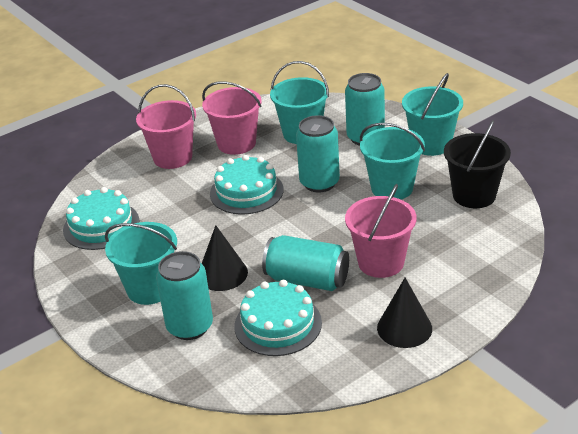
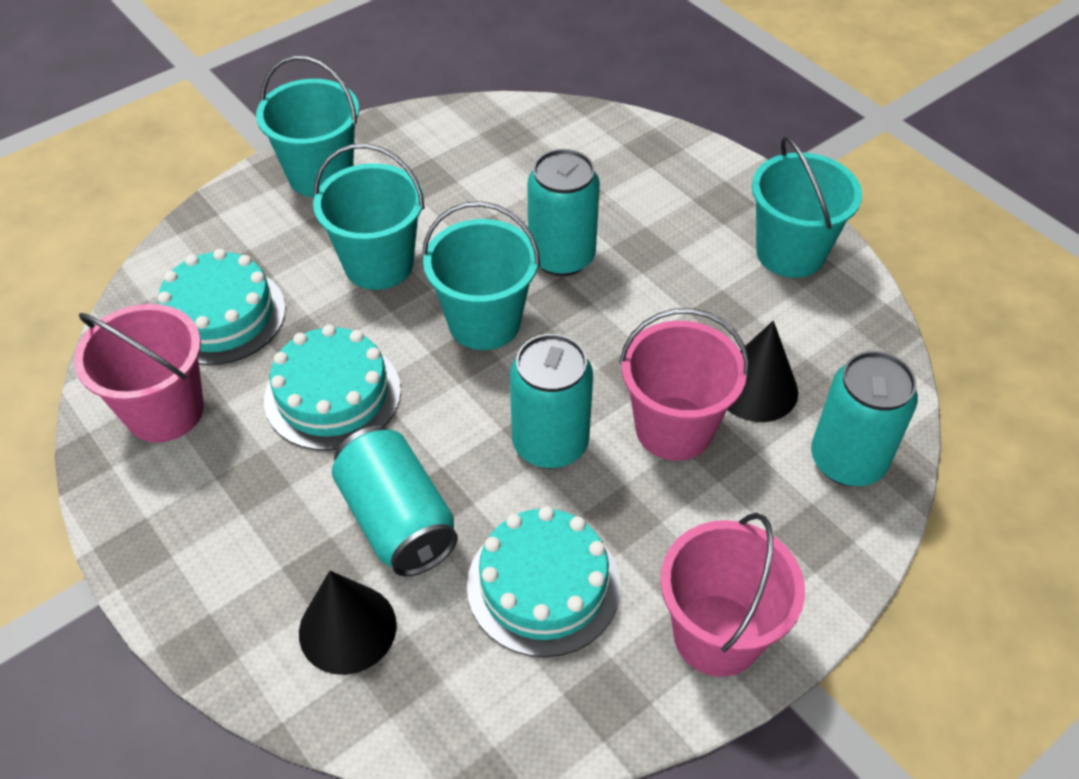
black bucket: [444,120,511,208] = 1 -> none = 0

